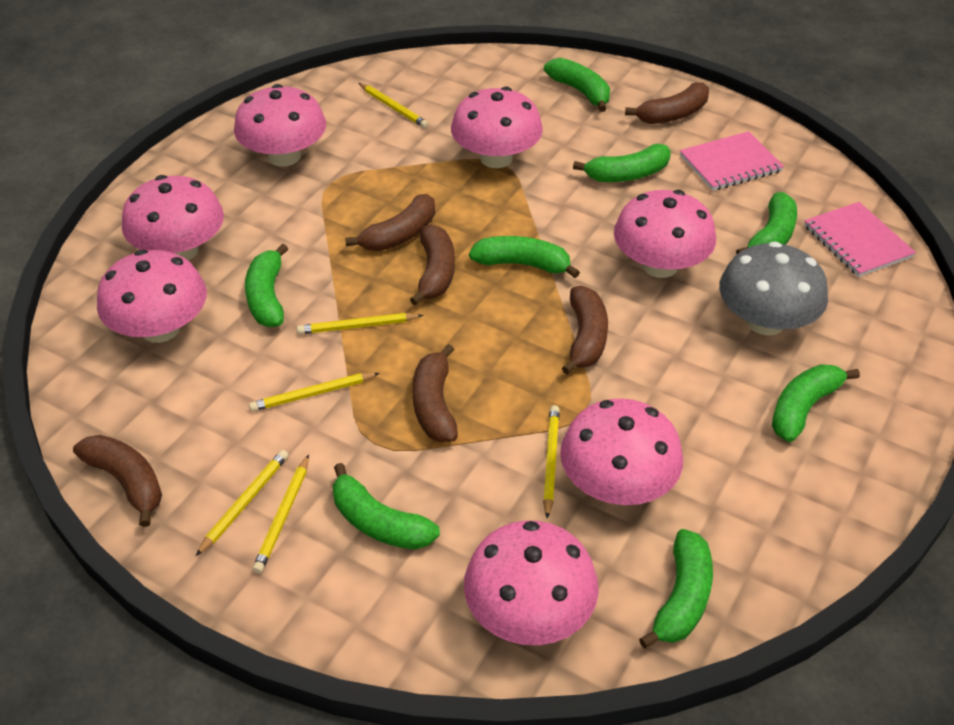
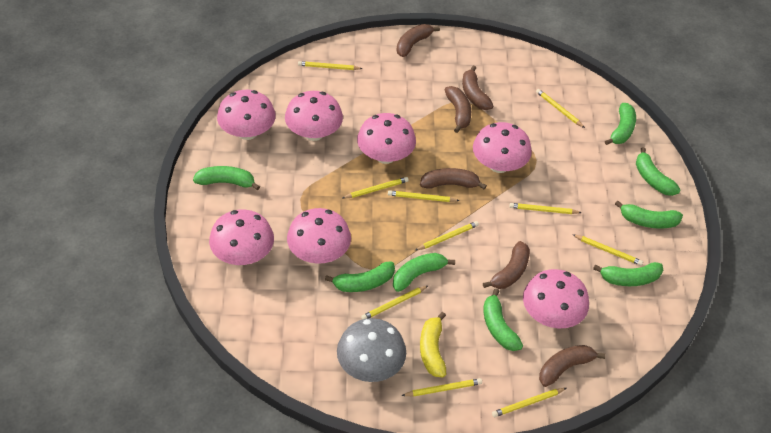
pink notebook: [680,131,784,191] [804,202,916,277] = 2 -> none = 0
yellow banana: none = 0 -> [420,312,446,377] = 1
yellow pencil: [196,450,289,556] [249,373,380,412] [252,455,309,574] [297,313,423,334] [359,83,429,128] [543,405,560,519] = 6 -> [298,61,363,70] [342,177,409,198] [361,286,428,319] [388,190,460,202] [401,378,482,397] [415,221,479,251] [492,388,566,417] [509,203,582,214] [536,89,585,128] [572,234,643,266] = 10

